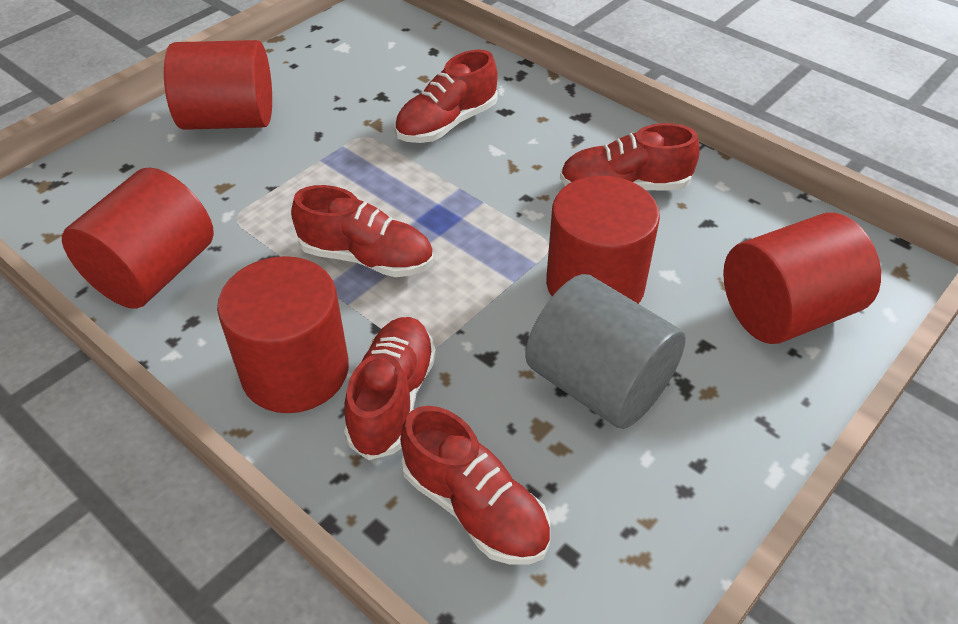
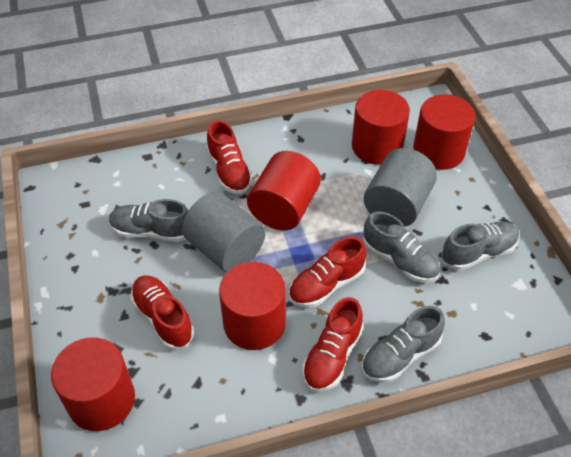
grey cylinder: [525,274,686,429] = 1 -> [182,192,266,272] [364,148,437,227] = 2
grey shoe: none = 0 -> [109,199,189,242] [361,306,445,383] [363,212,440,283] [441,221,520,270] = 4
red shoe: [291,185,433,277] [344,317,436,460] [394,50,498,143] [400,406,550,565] [560,123,700,190] = 5 -> [130,276,194,350] [206,120,253,194] [288,237,366,308] [302,297,363,392] = 4

